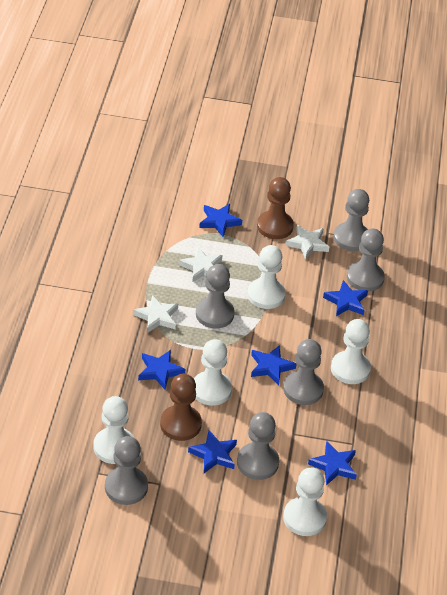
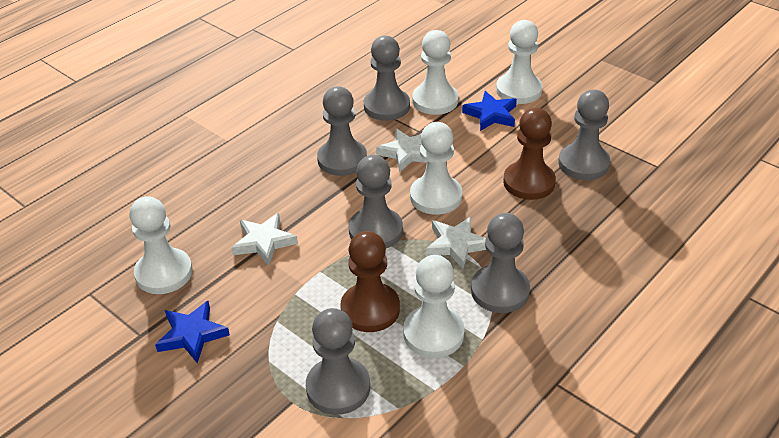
blue star: [138,350,185,389] [188,430,237,473] [199,204,242,237] [251,345,297,385] [308,441,357,485] [323,280,368,316] = 6 -> [155,301,230,363] [462,91,517,131] = 2

